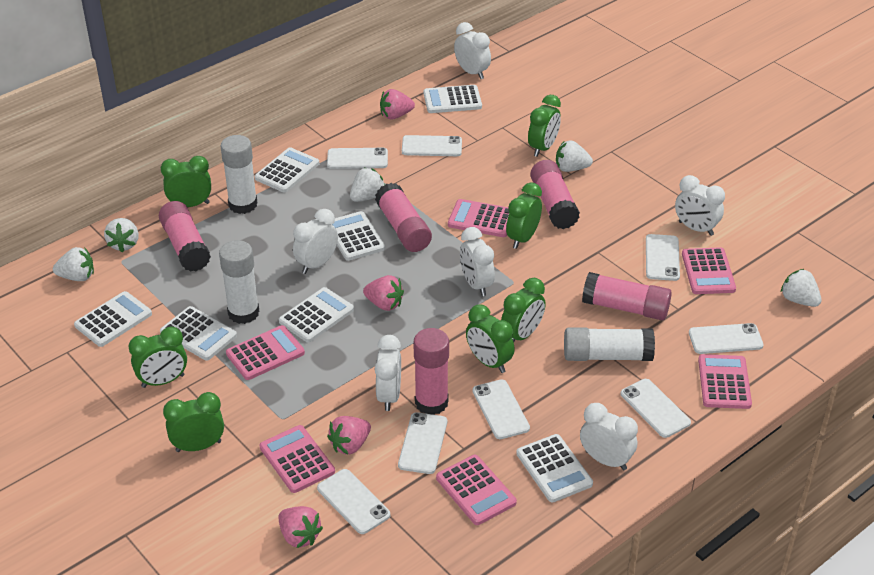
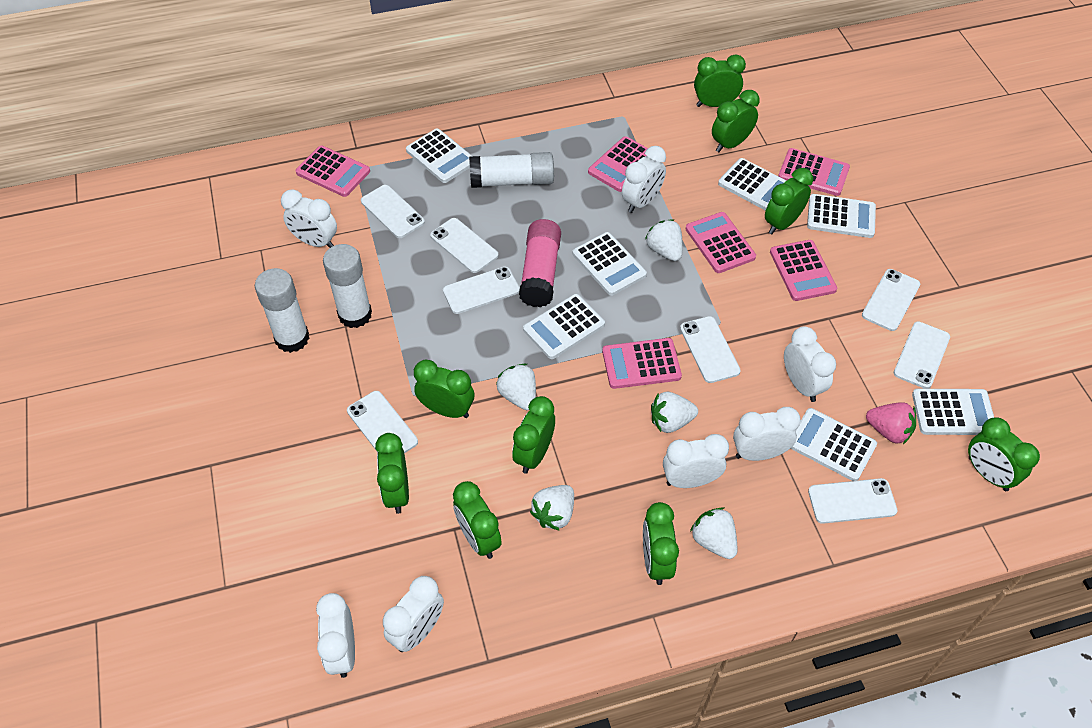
green clock: [129,327,187,388] [161,156,211,207] [163,392,224,452] [466,304,515,373] [501,278,546,342] [506,182,542,249] [528,95,561,157] = 7 -> [375,433,409,514] [414,360,474,418] [453,481,502,559] [512,396,555,474] [643,502,679,585] [694,54,746,107] [712,90,760,152] [765,168,813,234] [968,417,1040,491] = 9
pink glue stick: [159,201,211,272] [375,183,432,252] [414,328,449,415] [530,160,580,229] [582,272,672,320] = 5 -> [519,219,561,307] = 1
pink strawberry: [278,506,323,548] [327,416,371,455] [363,275,404,311] [380,89,415,120] = 4 -> [866,402,916,444] = 1
white clock: [293,209,338,274] [375,335,401,411] [454,22,491,79] [460,227,495,296] [580,403,638,470] [675,175,725,236] = 6 -> [281,189,337,248] [316,593,355,678] [383,576,444,652] [622,146,666,213] [663,434,729,488] [733,407,801,461] [784,326,836,402] = 7

